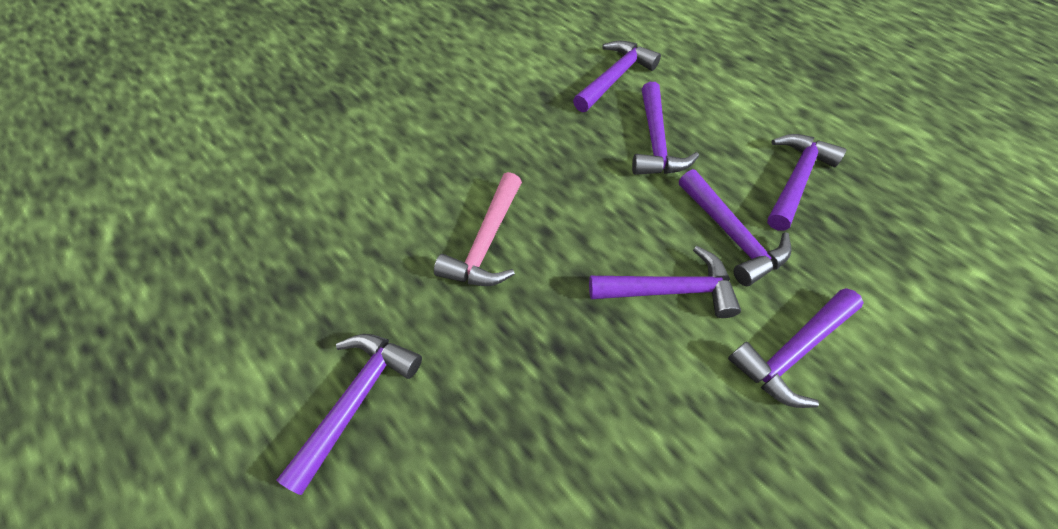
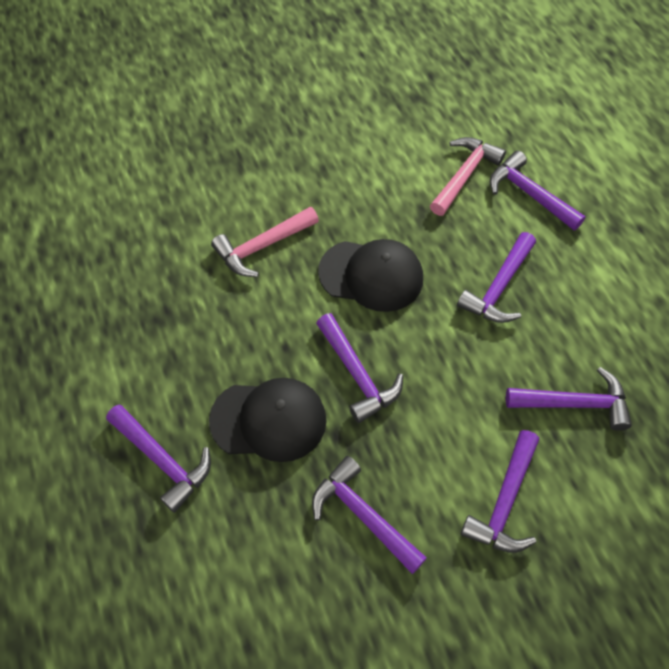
black cap: none = 0 -> [209,378,327,462] [318,239,423,312] = 2
pink hammer: [434,172,522,286] = 1 -> [211,207,319,277] [430,137,506,216] = 2

